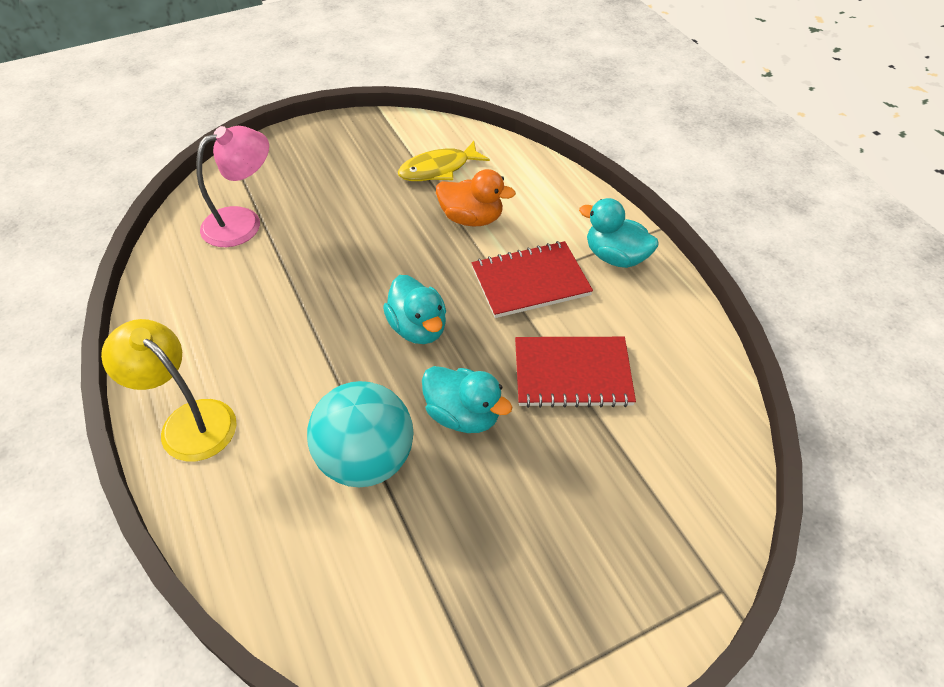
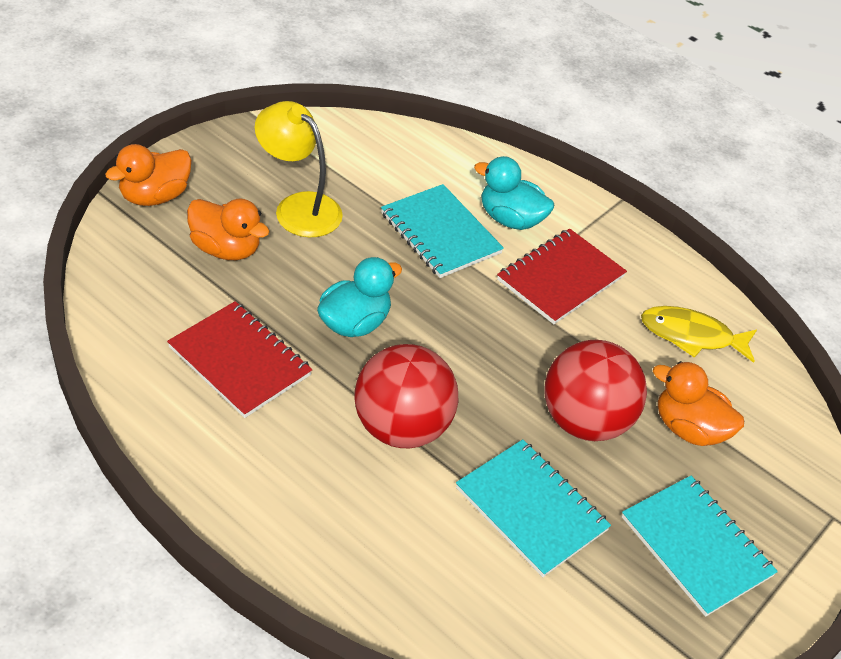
orange duck: [436,169,516,226] = 1 -> [105,144,192,206] [187,198,270,260] [653,361,744,446] = 3
pink lamp: [196,126,269,247] = 1 -> none = 0
red ball: none = 0 -> [355,344,458,448] [544,340,647,441] = 2
turquoise ball: [307,381,413,487] = 1 -> none = 0
turquoise duck: [383,275,446,344] [422,366,512,433] [579,198,659,268] = 3 -> [317,257,402,337] [474,156,554,230] = 2
turquoise notebook: none = 0 -> [381,184,504,278] [456,439,611,577] [622,476,778,617] = 3

